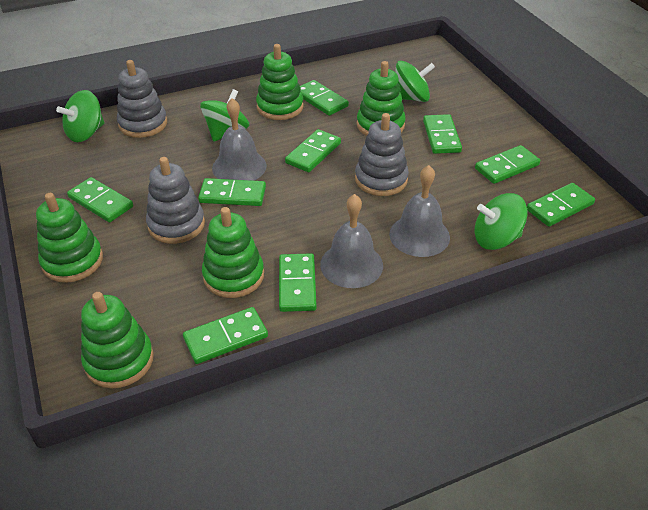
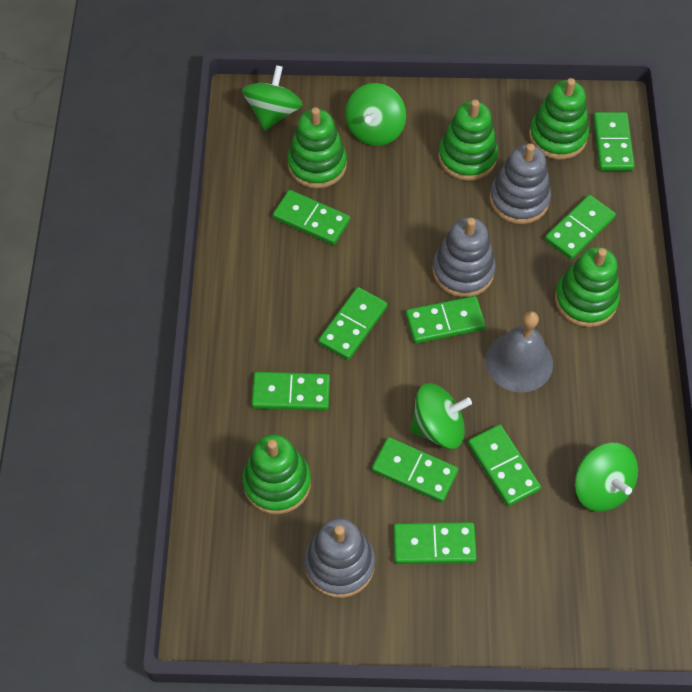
grey bell: [212,98,267,181] [320,194,383,288] [389,165,450,257] = 3 -> [485,311,553,393] = 1

